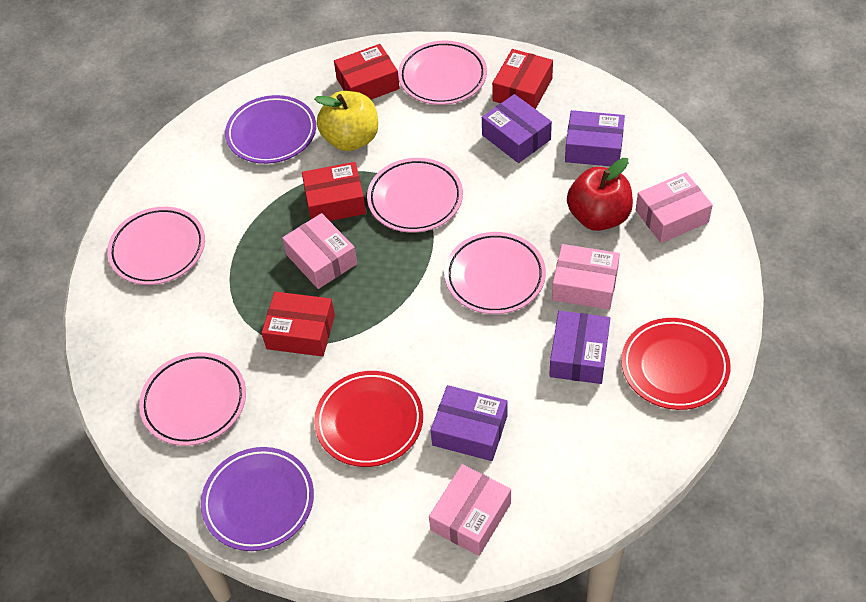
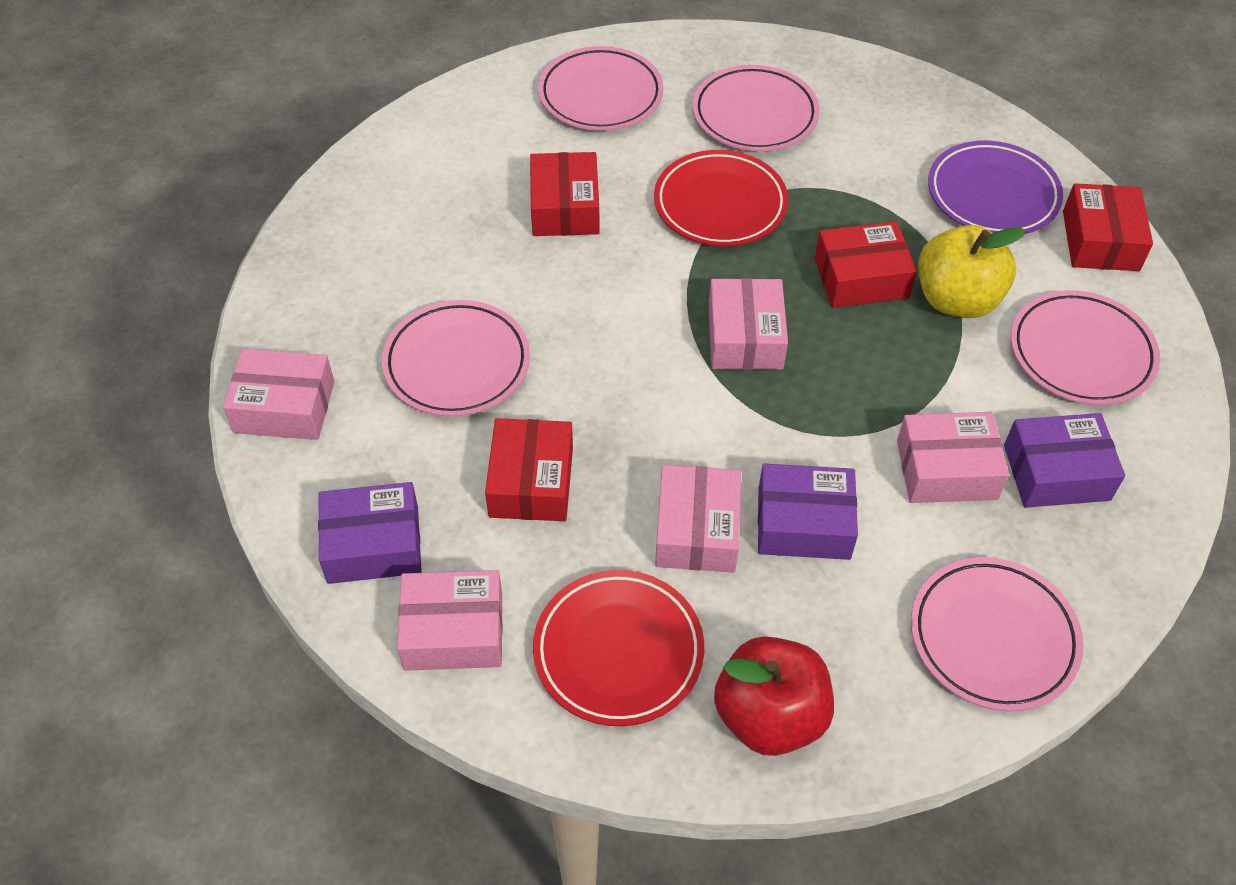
pink box: [282,213,357,289] [429,464,511,556] [552,244,620,310] [636,172,713,243] = 4 -> [223,349,334,440] [397,570,503,671] [655,465,741,573] [708,278,788,370] [897,412,1009,503] = 5
purple box: [431,385,507,461] [482,94,552,163] [549,311,610,384] [565,110,625,166] = 4 -> [318,482,422,584] [758,464,858,560] [1004,413,1125,508] = 3
purple plate: [201,447,314,551] [225,95,316,164] = 2 -> [928,141,1063,234] = 1

